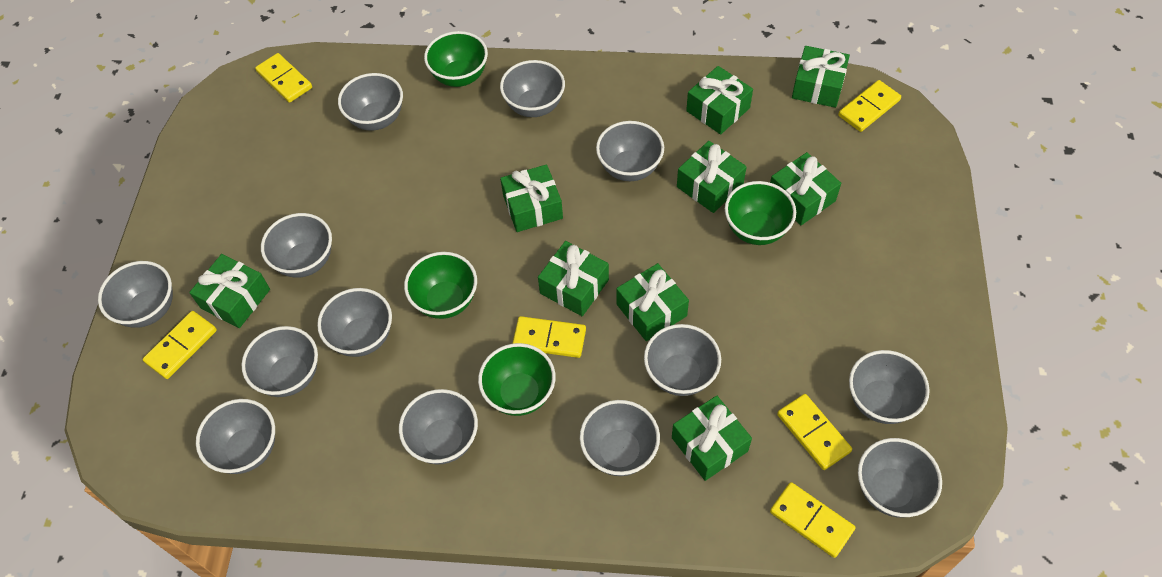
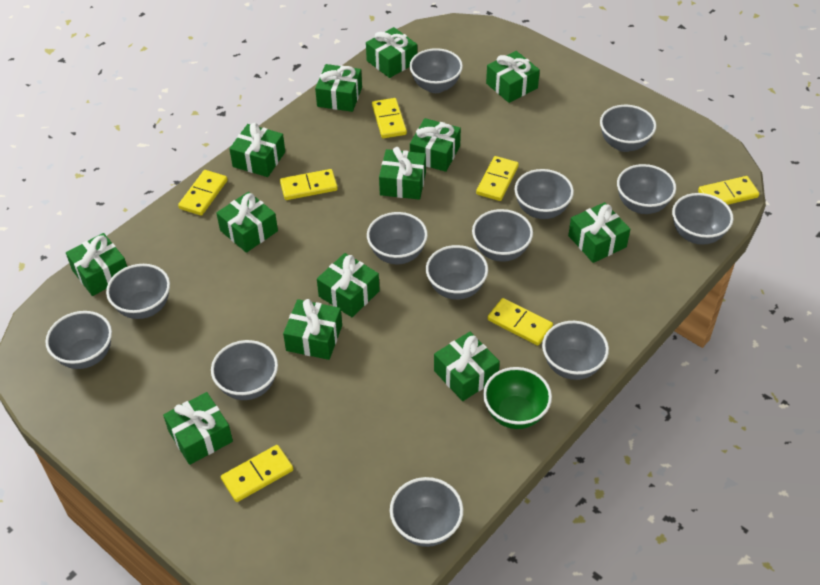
green bowl: [404,252,477,319] [424,31,488,87] [478,343,556,416] [725,181,796,245] = 4 -> [483,367,552,429] = 1
green gift: [189,254,270,328] [500,164,563,232] [538,241,609,316] [616,263,689,341] [672,396,752,481] [677,141,747,213] [686,66,753,134] [770,152,841,225] [792,46,850,108] = 9 -> [66,233,127,296] [163,392,233,465] [216,192,278,253] [229,123,285,177] [283,299,342,360] [315,64,362,112] [317,253,380,317] [366,27,417,78] [379,147,426,200] [410,118,461,172] [434,332,500,401] [486,51,540,103] [568,202,630,263] = 13
yellow domino: [143,311,217,379] [255,53,312,103] [512,316,586,358] [770,482,855,558] [777,394,852,470] [838,80,901,132] = 6 -> [178,170,228,216] [221,445,293,502] [280,169,338,200] [372,98,407,138] [476,156,519,201] [488,298,553,346] [698,176,759,205] = 7

